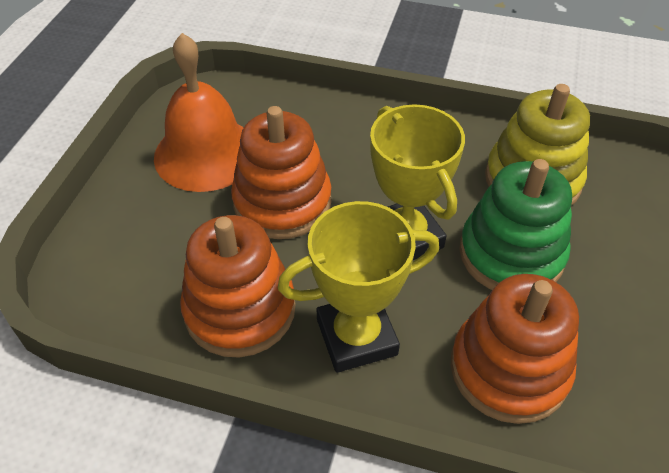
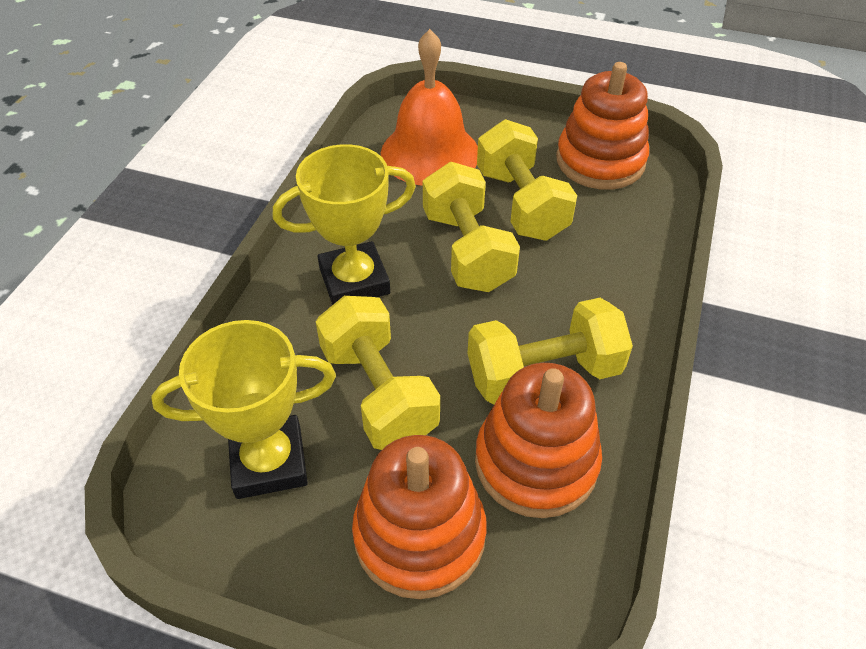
green stacking toy: [459,159,572,290] = 1 -> none = 0
yellow dumbbell: none = 0 -> [316,296,440,450] [423,162,520,292] [468,298,633,405] [477,119,577,241] = 4
yellow stacking toy: [485,84,590,206] = 1 -> none = 0

